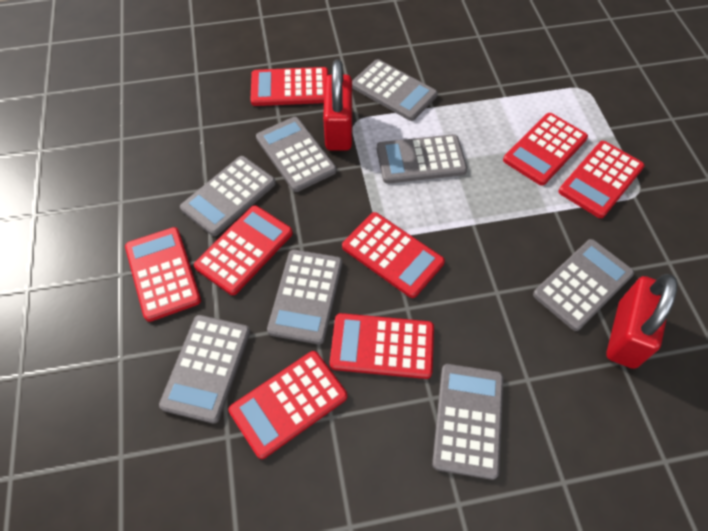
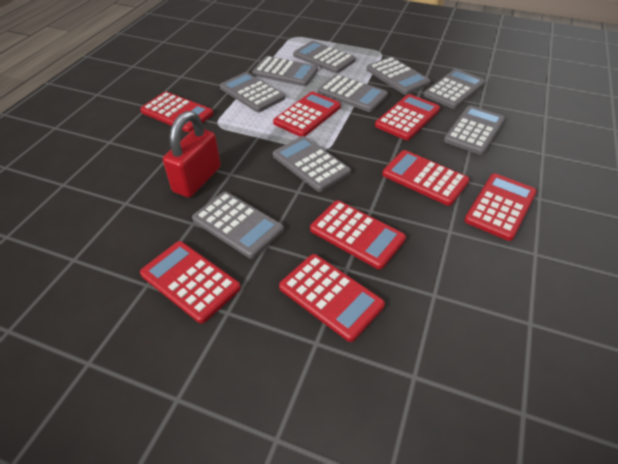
grey calculator: [159,315,250,423] [180,156,276,236] [256,117,336,192] [267,250,342,344] [352,59,438,121] [377,134,467,184] [432,364,503,480] [533,239,634,331] = 8 -> [192,192,284,259] [220,72,285,112] [252,56,318,86] [273,136,351,192] [293,41,356,73] [318,74,388,112] [366,57,431,95] [424,69,486,109] [444,105,505,155] = 9
red padlock: [323,60,352,151] [606,274,678,369] = 2 -> [163,111,221,197] = 1

